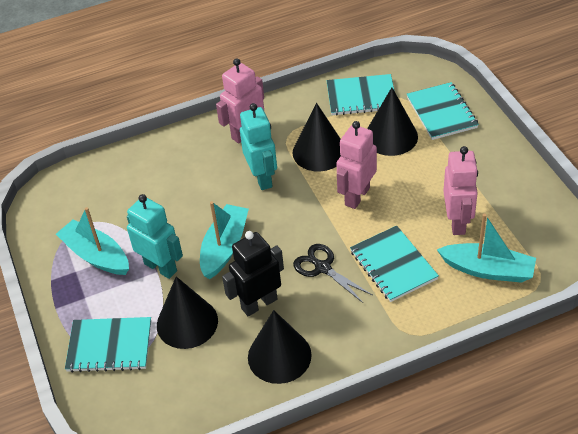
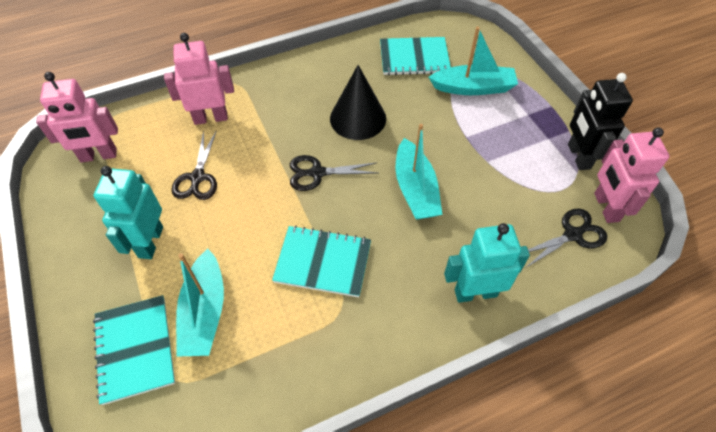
black cone: [157,277,218,349] [248,310,312,384] [292,103,341,171] [367,88,418,156] = 4 -> [330,65,386,140] = 1
black scissors: [293,244,372,303] = 1 -> [172,130,217,200] [290,155,377,191] [527,208,607,267] = 3
turquoise notebook: [65,317,151,373] [327,74,394,116] [350,225,439,302] [407,82,479,140] = 4 -> [93,295,175,405] [272,225,371,297] [380,37,451,75] = 3

